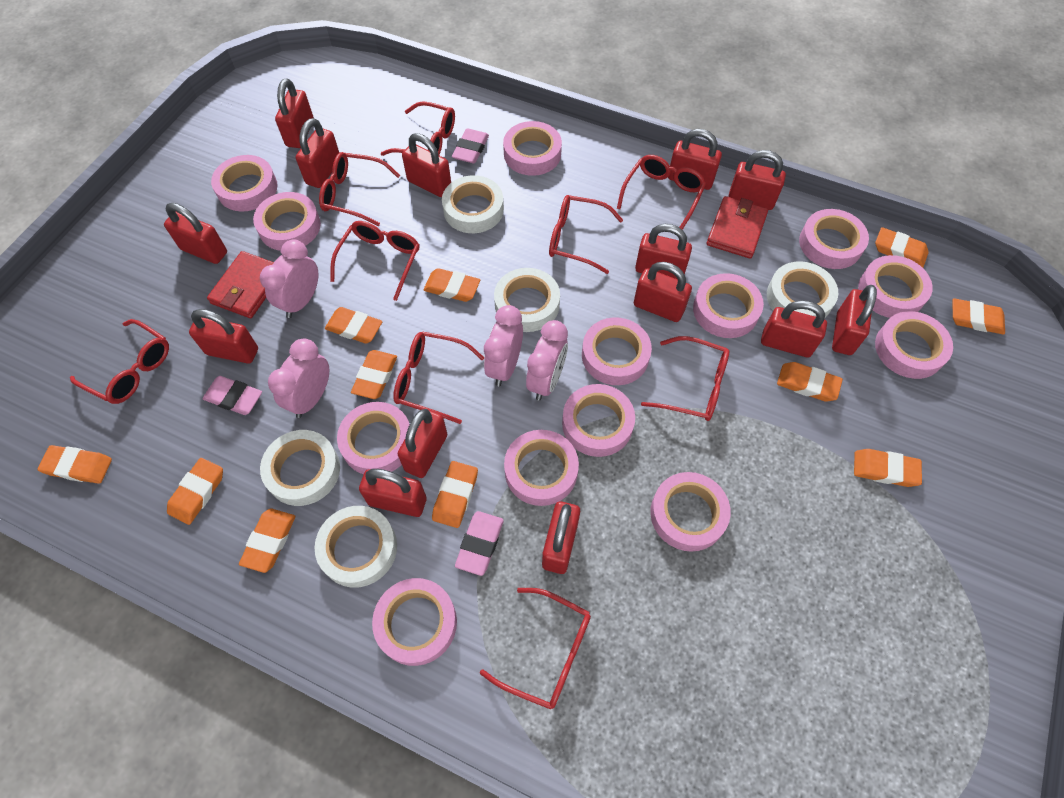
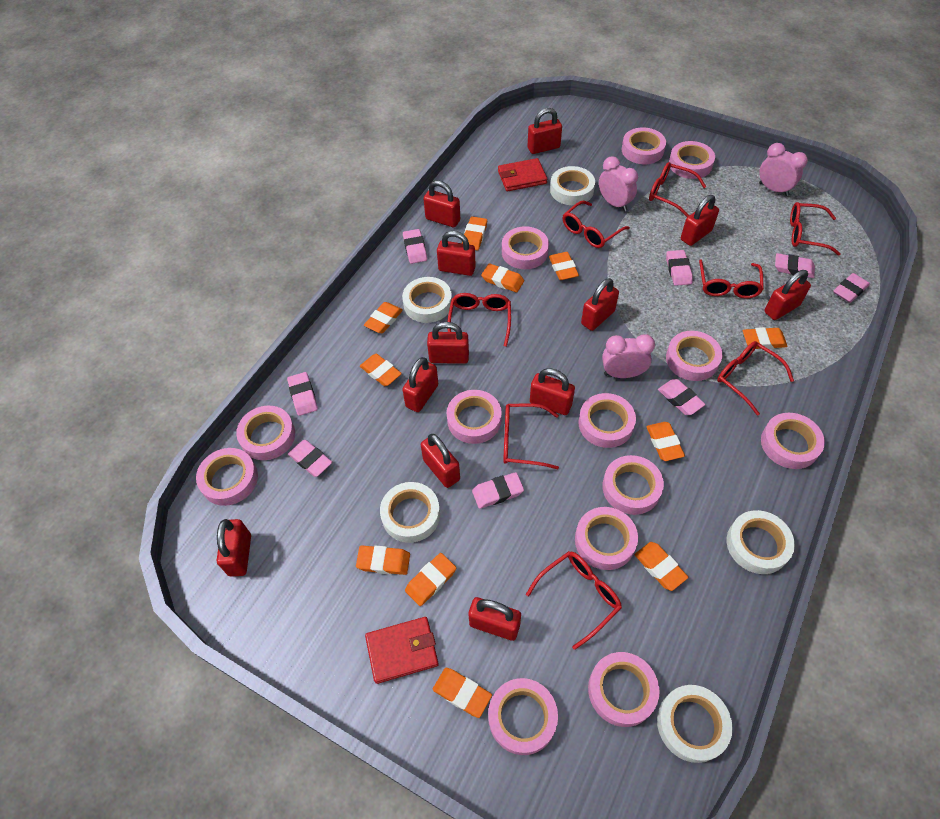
pink clock: [260,239,319,318] [268,339,329,418] [484,305,523,386] [526,320,568,401] = 4 -> [599,156,638,211] [602,334,655,378] [759,143,808,196] = 3
pink eraser: [203,376,262,415] [452,128,489,163] [455,511,504,576] = 3 -> [287,372,318,416] [288,440,332,477] [403,229,427,264] [472,472,524,509] [658,379,705,415] [666,250,693,286] [775,253,815,278] [833,273,870,303] = 8
red glasses: [70,319,169,404] [319,152,400,226] [330,221,419,301] [381,101,455,156] [393,332,484,424] [480,588,591,710] [549,195,623,274] [617,155,706,230] [641,336,729,421] = 9 -> [447,293,511,347] [503,404,559,469] [526,551,622,650] [563,201,630,248] [649,162,706,217] [699,259,764,298] [717,341,794,416] [790,202,840,256] = 8
red padlock: [164,203,227,264] [189,309,258,364] [275,78,314,148] [296,118,339,188] [359,469,427,517] [398,409,447,478] [402,133,451,197] [542,501,580,574] [634,262,692,322] [635,224,692,279] [668,129,722,190] [728,150,786,210] [761,300,827,358] [832,285,877,355] = 14 -> [216,519,251,576] [402,357,438,412] [421,434,460,488] [424,180,460,227] [427,322,469,364] [437,231,476,276] [468,597,521,641] [528,108,562,154] [530,368,575,415] [581,278,619,331] [681,195,719,246] [765,270,811,320] = 12

